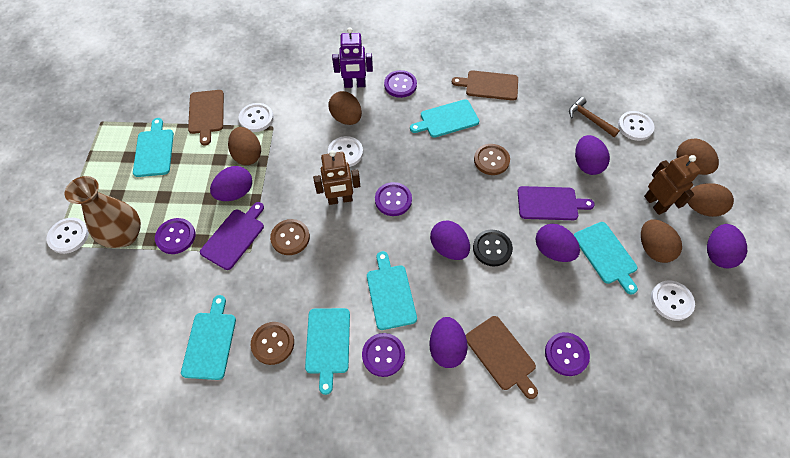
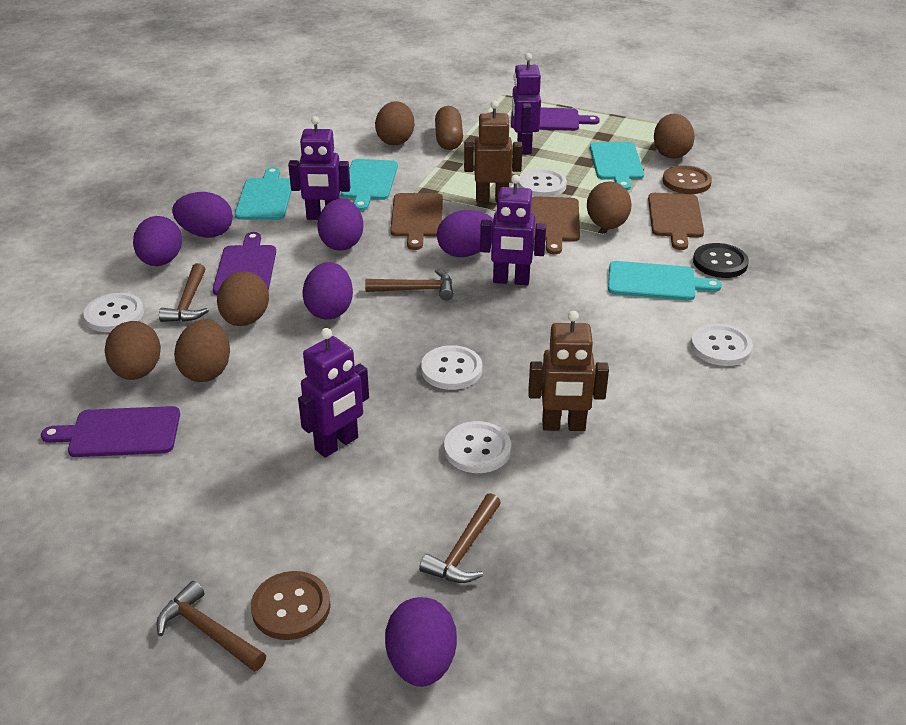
brown button: [251,322,294,365] [270,219,310,255] [474,144,510,175] = 3 -> [251,571,331,640] [663,165,712,194] = 2
brown capsule: none = 0 -> [435,106,463,150] = 1
brown egg: [228,127,261,165] [328,91,362,125] [641,220,682,263] [676,138,719,175] [687,183,734,217] = 5 -> [105,321,161,380] [174,319,230,382] [217,271,269,326] [375,101,414,145] [587,181,632,229] [654,114,695,159] = 6
brown hammer: [569,97,620,137] = 1 -> [157,581,266,672] [159,263,209,322] [365,269,453,300] [419,493,501,583] = 4
brown vase: [65,176,141,248] = 1 -> none = 0
purple button: [155,218,195,254] [362,333,405,377] [375,182,412,216] [384,70,417,98] [545,332,590,376] = 5 -> none = 0
purple cutting board: [200,202,264,270] [518,186,595,220] = 2 -> [41,406,180,457] [213,232,276,295] [511,107,600,131] = 3
purple robot: [332,27,373,88] = 1 -> [288,116,350,220] [298,328,369,458] [480,175,546,285] [512,53,541,154] = 4
turquoise cutting board: [133,118,174,177] [181,295,236,380] [305,308,350,395] [367,251,417,330] [410,99,479,138] [574,222,638,295] = 6 -> [235,167,291,220] [341,159,398,211] [590,142,644,191] [608,261,722,301] = 4

